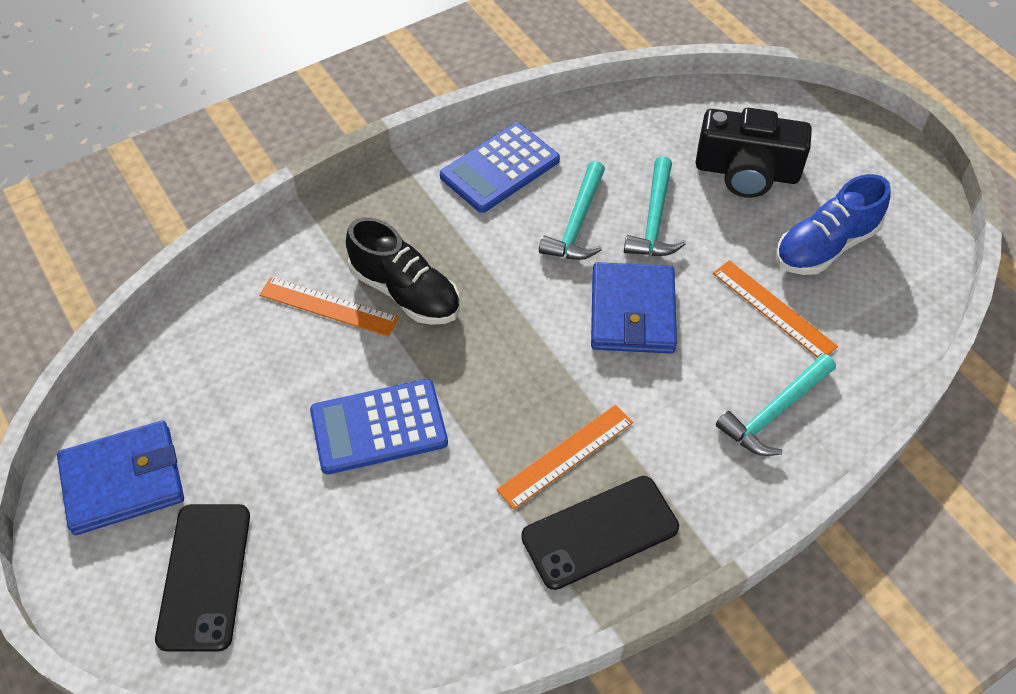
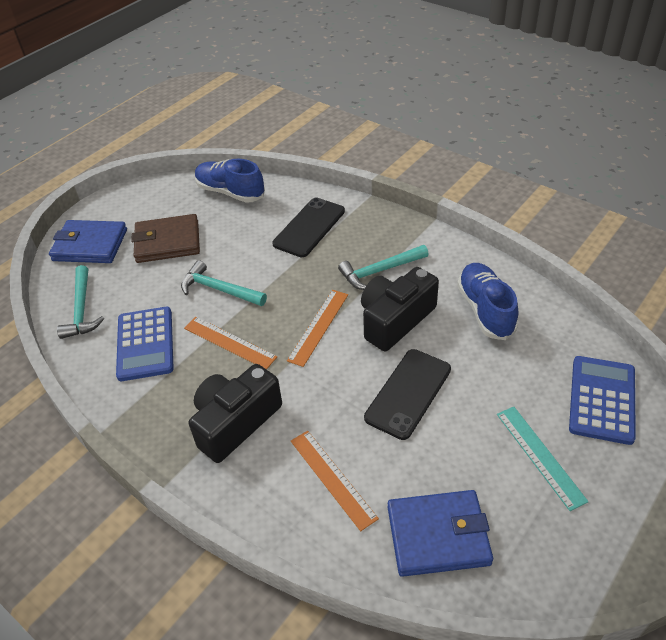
black camera: [696,108,812,198] = 1 -> [189,364,282,463] [361,267,439,352] = 2
black shoe: [346,217,460,325] = 1 -> none = 0
blue shoe: [776,174,891,275] = 1 -> [195,159,265,203] [457,263,518,340] = 2
brown wallet: none = 0 -> [131,214,200,263] = 1
turquoise ruler: none = 0 -> [497,407,589,511] = 1

